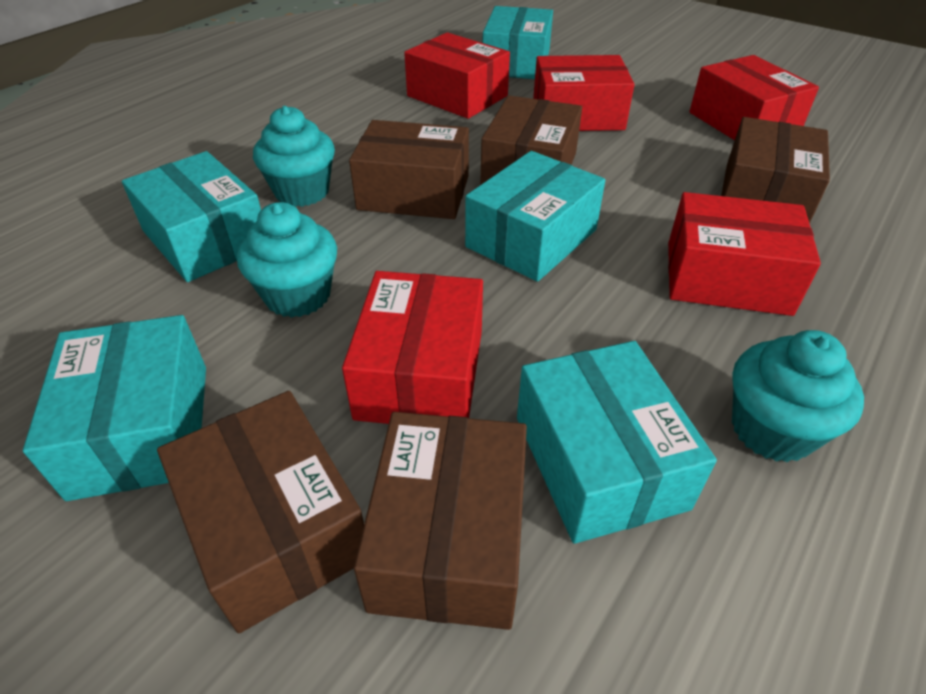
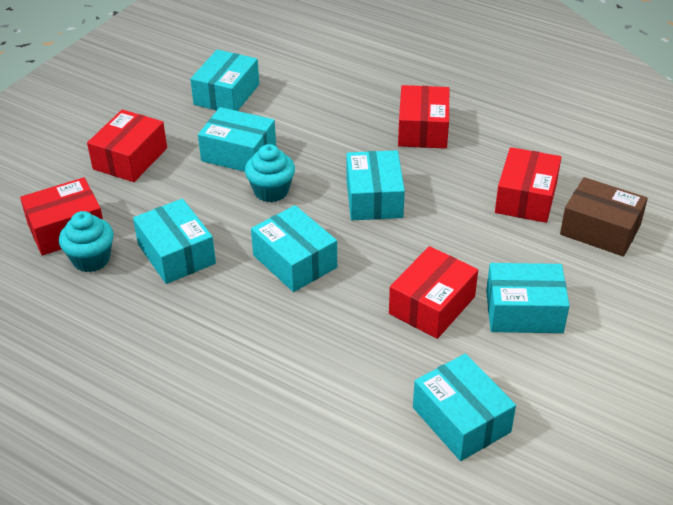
brown box: [157,391,364,633] [349,120,469,219] [354,412,527,630] [480,95,582,185] [721,117,830,224] = 5 -> [560,177,648,256] = 1
turquoise box: [23,315,206,501] [122,151,261,282] [465,151,605,282] [482,6,553,79] [517,341,717,544] = 5 -> [133,199,216,284] [190,50,259,111] [198,107,276,172] [251,205,337,292] [346,150,405,220] [413,354,516,461] [486,263,570,333] = 7
turquoise cupcake: [237,202,337,318] [253,106,335,207] [732,330,864,463] = 3 -> [59,211,114,272] [245,144,295,202] = 2

